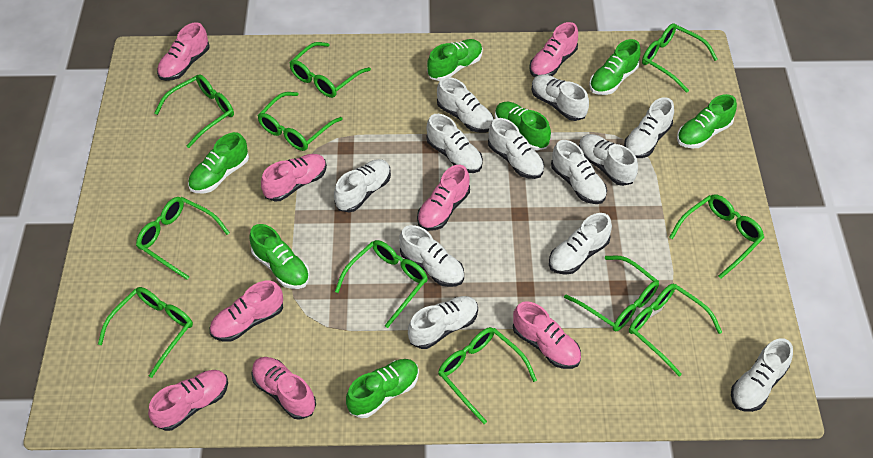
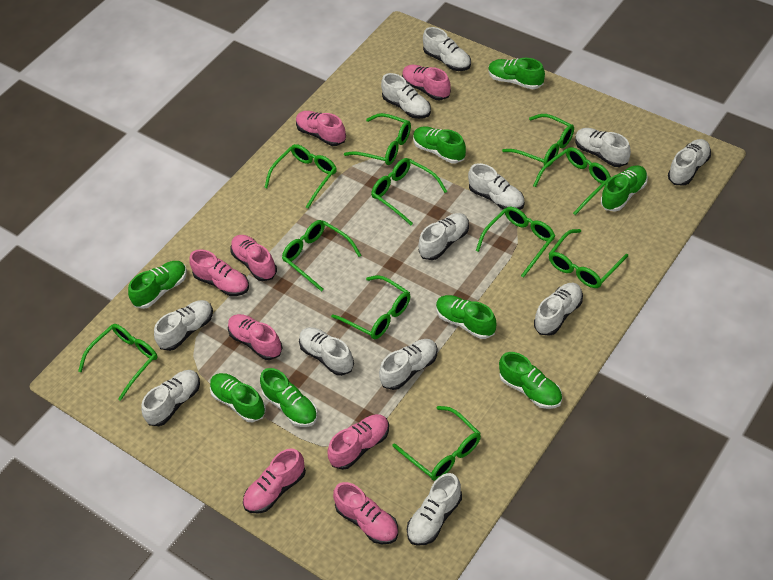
green shoe: [188,132,249,194] [249,224,310,289] [346,359,419,418] [427,39,483,81] [495,102,551,151] [589,39,641,95] [677,94,737,148] = 7 -> [128,261,187,309] [210,373,266,422] [260,368,318,427] [413,126,466,163] [436,295,496,339] [488,58,545,89] [499,352,562,409] [601,165,648,211] = 8

